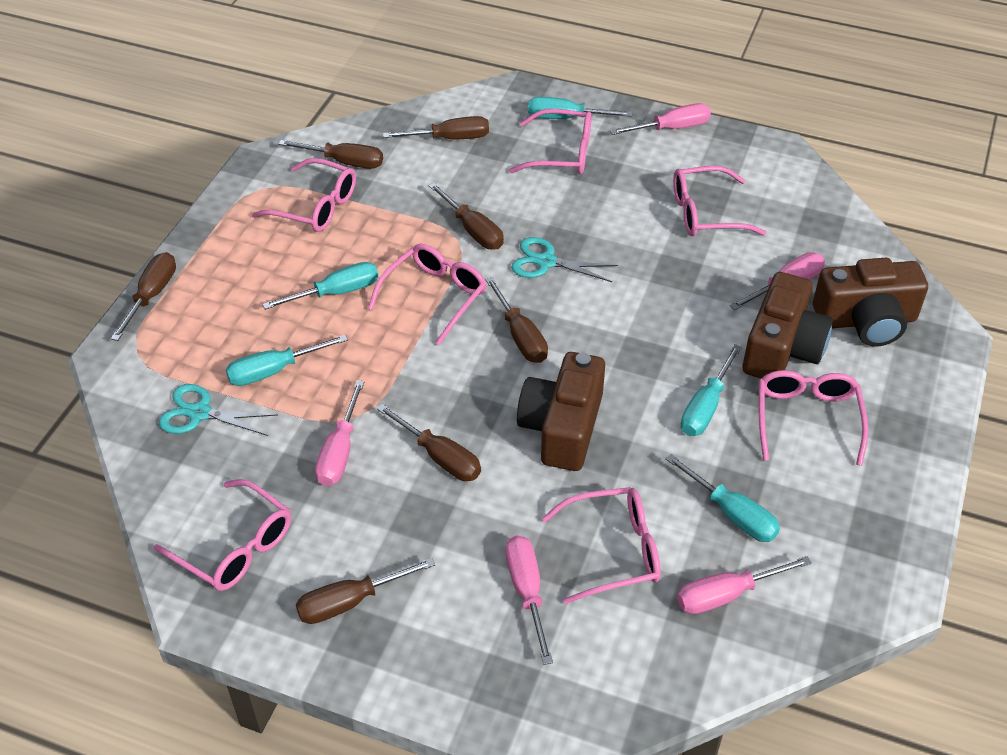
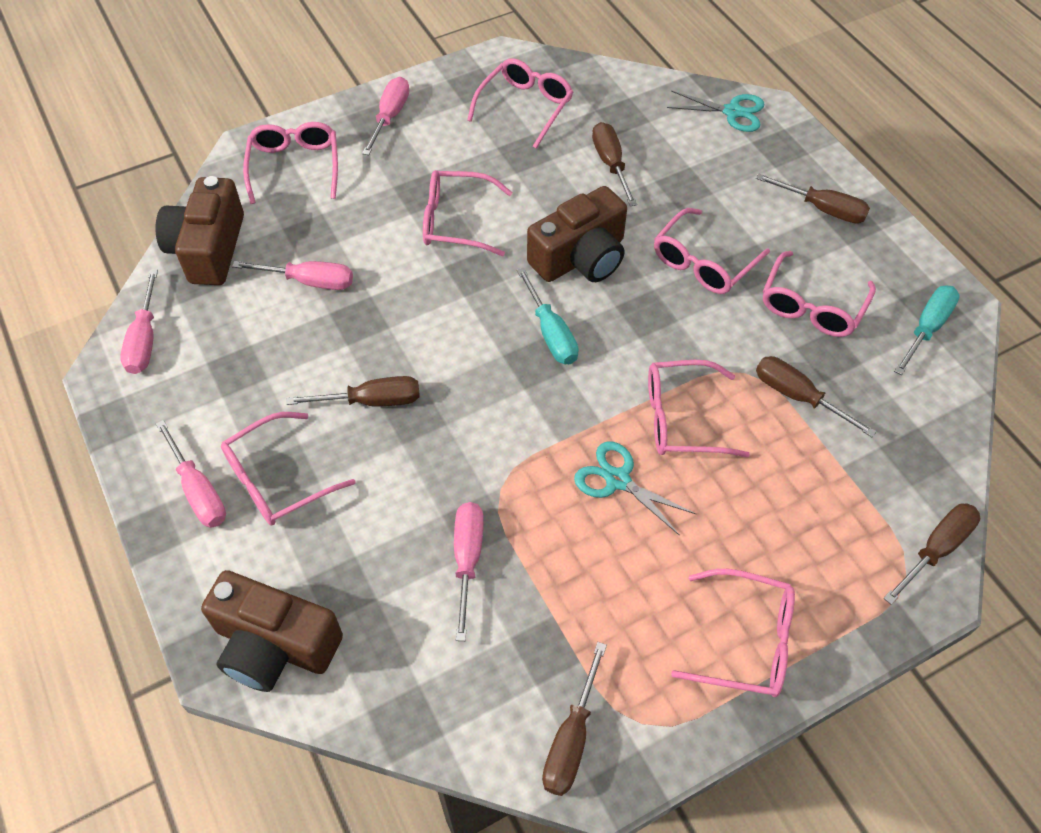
brown screwdriver: [111,252,176,341] [278,140,383,169] [296,558,435,624] [377,404,481,481] [383,116,489,139] [428,183,504,249] [485,277,548,363] = 7 -> [287,376,420,406] [542,642,607,796] [592,122,637,206] [756,173,870,223] [756,356,877,437] [883,503,980,605] = 6
pink glasses: [154,479,291,591] [251,158,356,232] [368,244,487,345] [509,109,592,174] [542,487,661,604] [673,166,766,236] [759,370,868,466] = 7 -> [221,412,355,526] [243,122,338,204] [423,170,512,256] [467,58,573,149] [648,360,750,457] [654,208,770,294] [671,569,795,697] [763,251,876,337] = 8
turquoise screwdriver: [226,334,348,386] [262,262,378,310] [528,97,633,119] [665,454,780,542] [681,344,742,436] = 5 -> [517,267,579,364] [894,286,960,375] = 2

